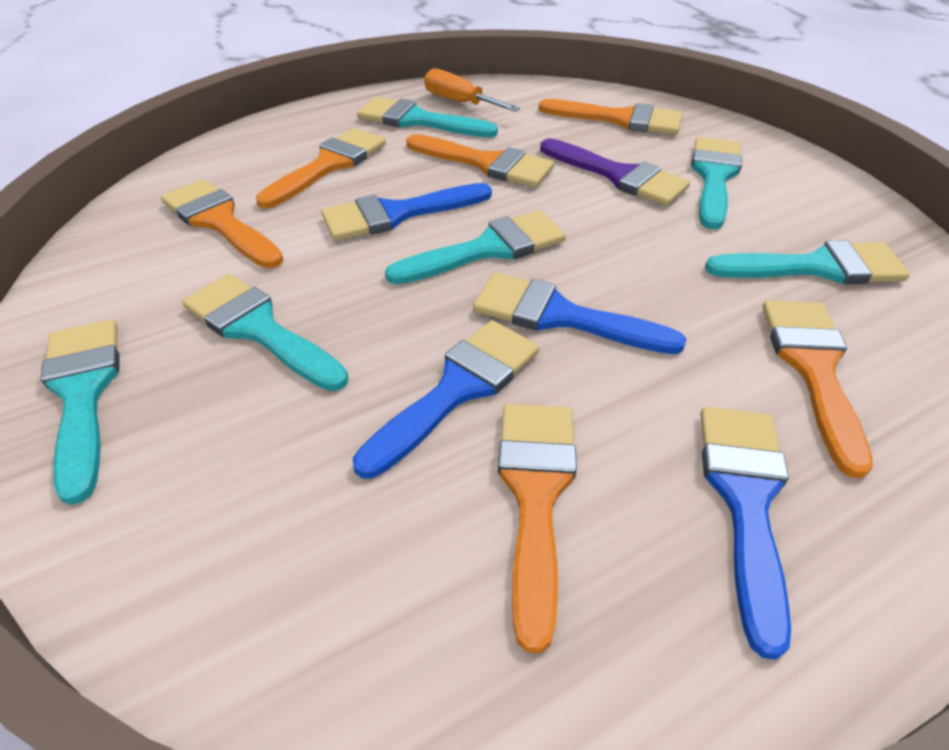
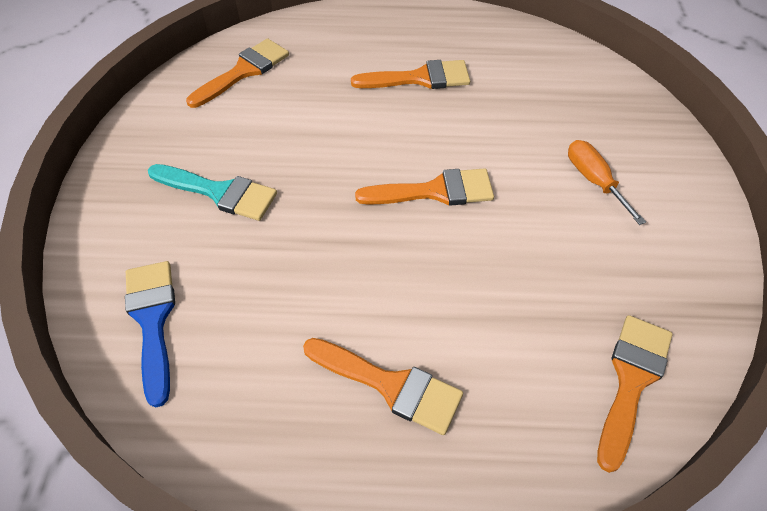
blue brush: [321,183,492,241] [353,320,540,479] [473,273,686,354] [700,407,791,660] = 4 -> [125,261,175,408] = 1
orange brush: [161,179,283,268] [256,128,386,209] [406,134,554,187] [498,404,577,653] [539,99,682,135] [762,300,873,478] = 6 -> [186,38,289,108] [303,338,463,435] [351,60,470,89] [355,168,494,206] [597,315,673,473] = 5
purple brush: [540,138,690,206] = 1 -> none = 0
turquoise brush: [41,319,120,505] [182,274,349,391] [357,97,498,138] [385,210,566,284] [691,137,742,230] [705,240,910,284] = 6 -> [148,164,277,221] = 1

